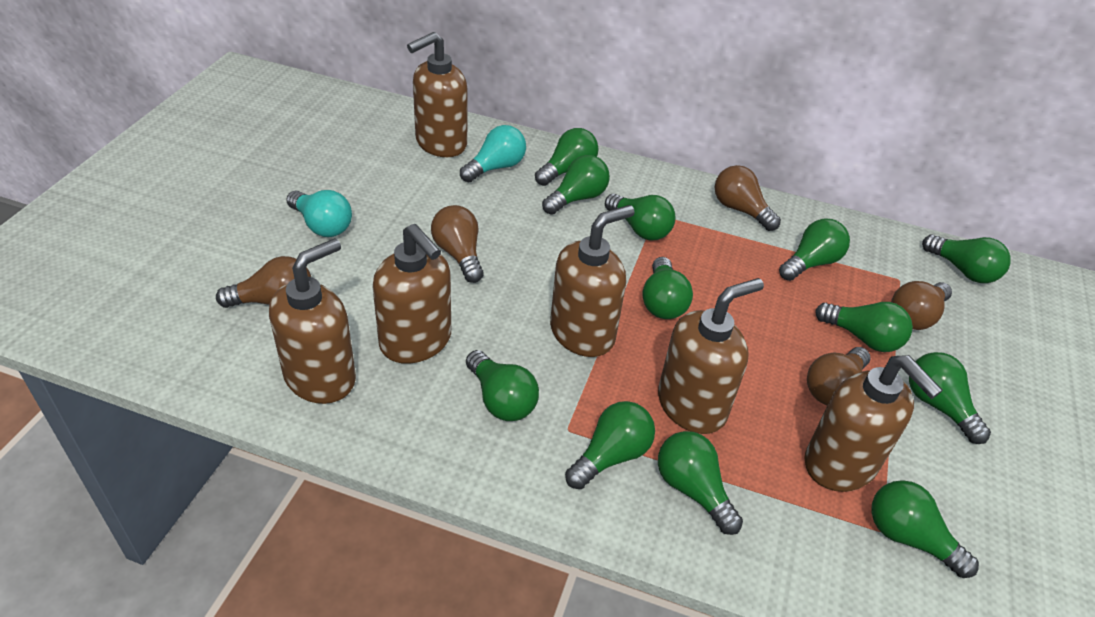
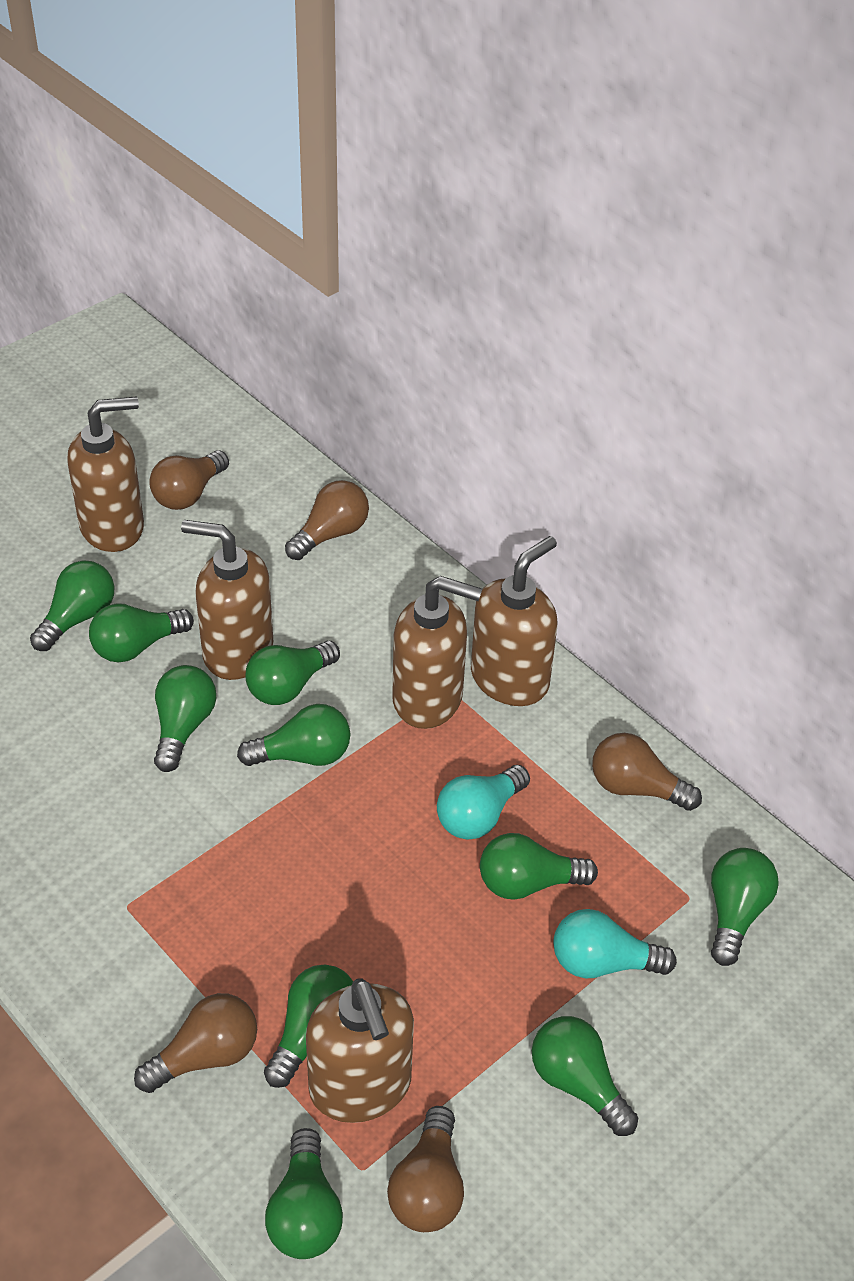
brown soap dispenser: [269,238,356,404] [373,224,451,364] [407,32,467,157] [550,205,635,357] [658,278,764,434] [804,355,943,492] = 6 -> [67,396,144,552] [181,520,273,680] [306,979,414,1123] [392,576,482,729] [471,536,557,706] = 5
green light bulb: [466,350,539,421] [535,128,599,186] [542,155,610,215] [565,401,655,489] [605,194,675,240] [642,257,693,319] [658,431,743,535] [779,218,850,281] [815,302,913,352] [871,480,979,578] [909,352,991,444] [922,234,1011,283] = 12 -> [30,560,114,651] [89,603,194,662] [154,665,216,772] [237,704,350,766] [246,641,340,705] [264,965,353,1088] [265,1128,343,1259] [480,833,598,899] [532,1016,638,1136] [711,848,779,966] = 10

